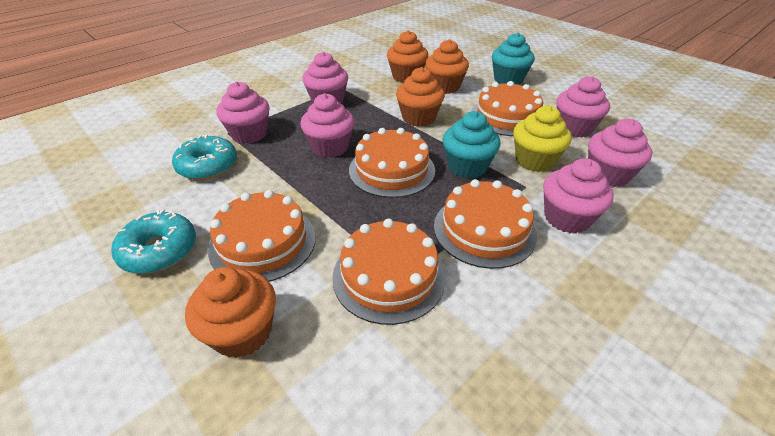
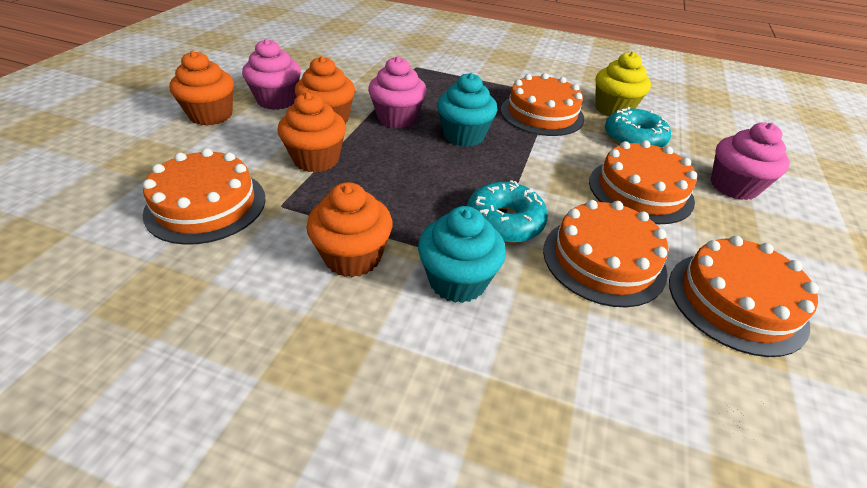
pink cupcake: [216,81,270,144] [300,93,355,158] [302,52,348,104] [543,158,614,234] [557,76,610,138] [588,119,652,187] = 6 -> [242,39,301,110] [368,56,427,128] [711,122,790,200] = 3

